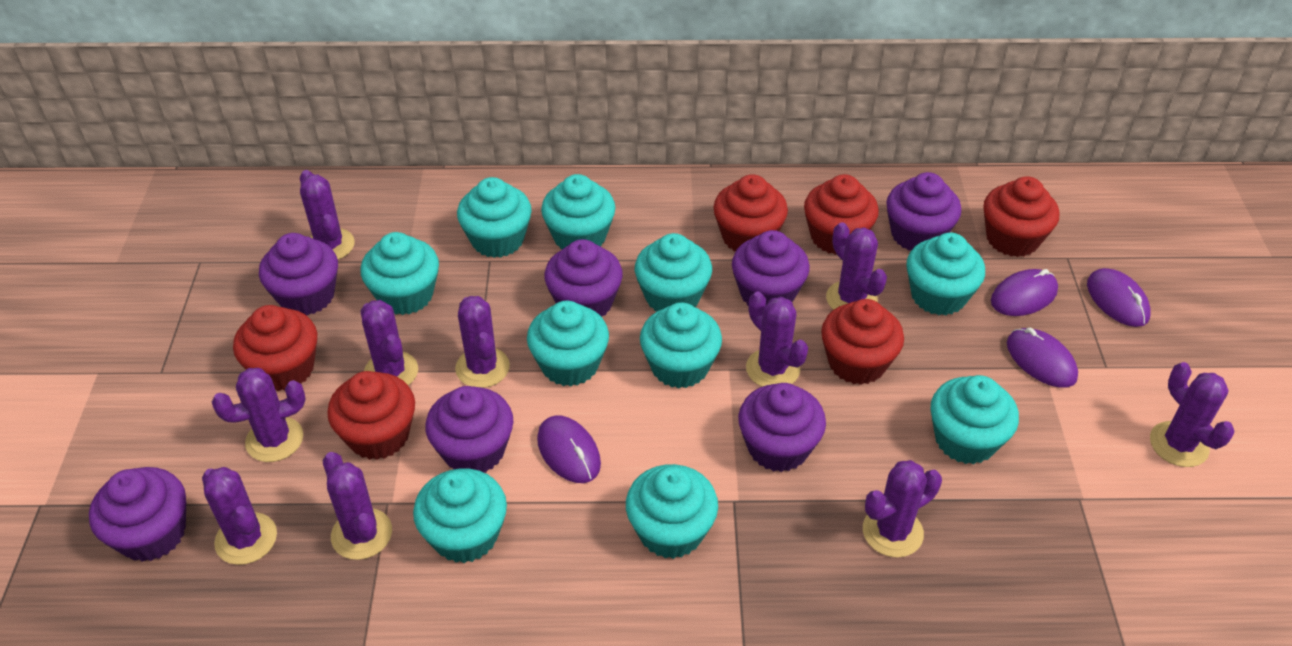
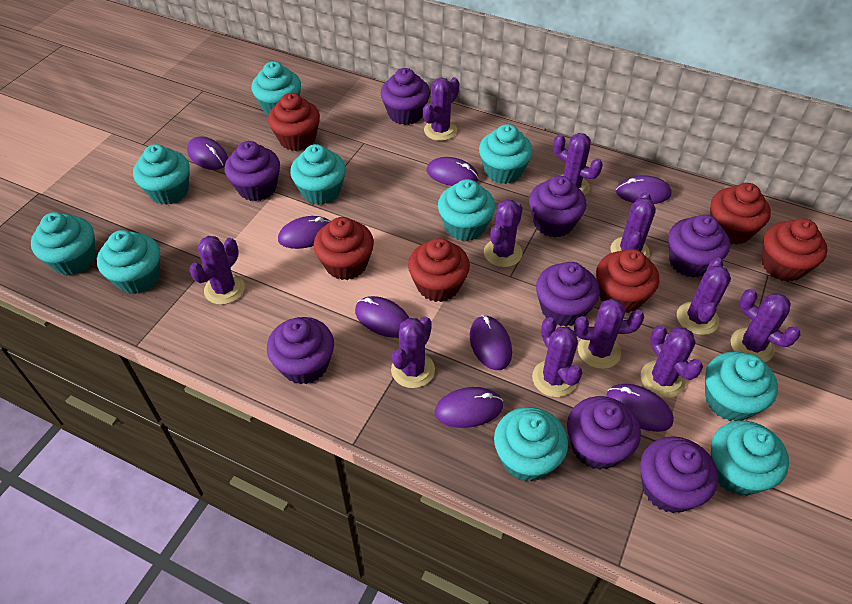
purple cactus: [202,467,277,565] [212,368,306,462] [300,170,355,260] [323,452,392,560] [360,300,418,385] [455,296,510,388] [746,292,808,387] [826,223,887,310] [863,460,942,558] [1150,362,1235,467] = 10 -> [189,236,245,305] [391,316,435,388] [423,77,459,141] [484,199,523,267] [532,317,583,397] [553,133,603,195] [574,298,644,369] [610,192,656,258] [641,325,703,398] [677,257,731,335] [731,289,800,362] = 11
purple cupcake: [89,467,186,562] [259,233,338,316] [425,386,513,473] [544,239,623,317] [732,230,810,306] [738,383,826,472] [886,172,961,251] = 7 -> [225,141,280,201] [267,317,334,385] [380,68,430,125] [529,176,587,237] [536,262,600,327] [567,396,641,470] [640,436,718,513] [668,215,730,278] = 8
purple mouse: [537,415,601,483] [991,269,1058,316] [1007,328,1078,387] [1087,268,1151,327] = 4 -> [187,136,228,170] [278,216,331,249] [355,296,409,338] [426,157,478,186] [435,387,503,428] [470,315,512,370] [606,384,674,432] [616,175,672,204] = 8

